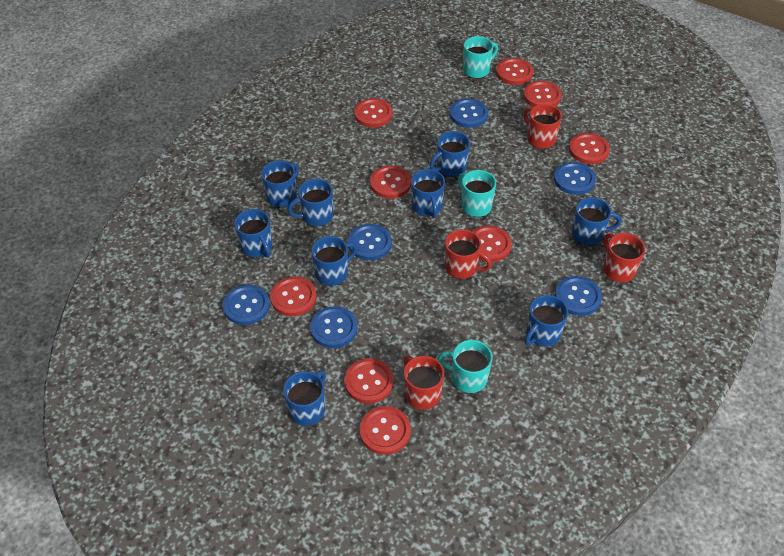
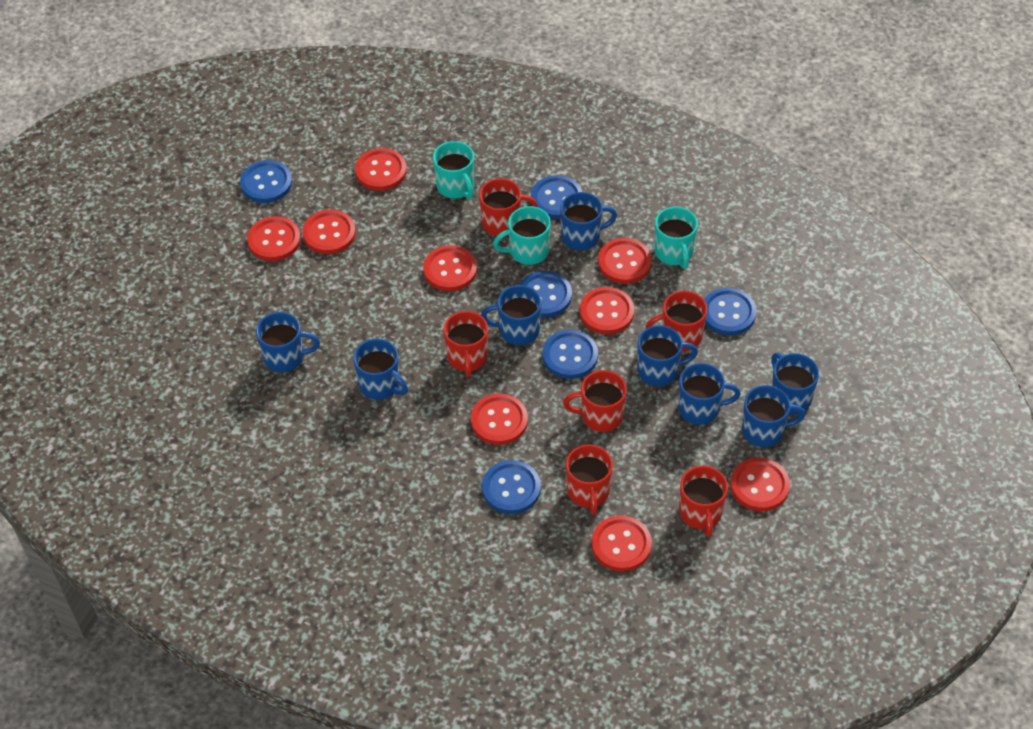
blue mug: [234,209,272,258] [261,160,299,207] [283,370,326,426] [287,179,333,226] [311,236,357,286] [411,169,445,218] [429,131,470,177] [525,295,568,347] [572,197,621,246] = 9 -> [256,312,320,373] [353,339,408,400] [481,285,541,345] [560,192,617,251] [637,325,698,386] [678,363,741,425] [742,385,805,447] [772,353,819,415] = 8
red mug: [404,355,444,410] [445,229,492,279] [523,104,562,149] [603,233,645,282] = 4 -> [443,311,488,377] [479,178,538,236] [563,370,627,432] [566,445,613,515] [646,291,707,351] [679,466,728,537] = 6

